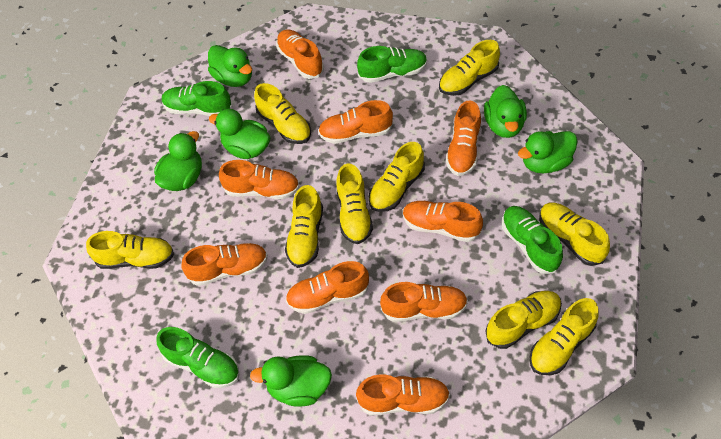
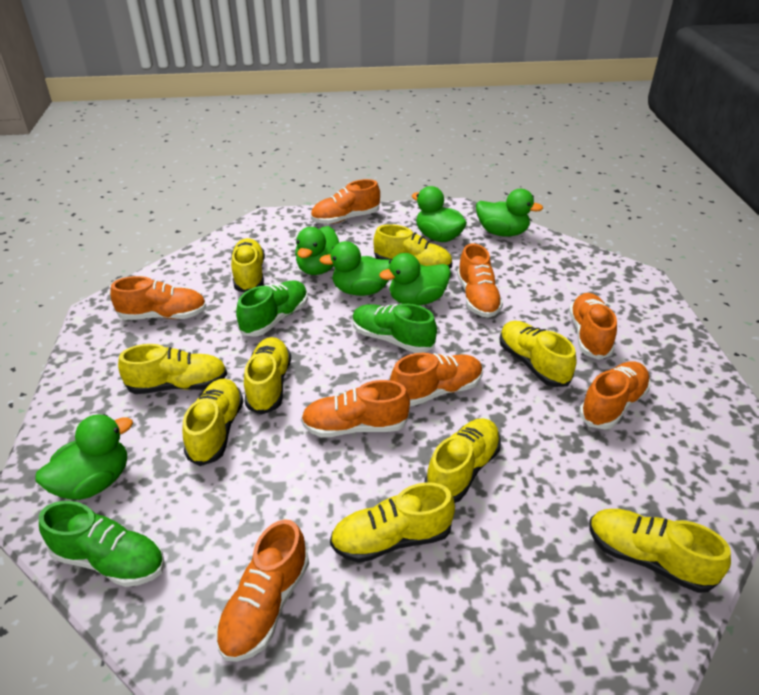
green shoe: [156,327,239,388] [162,81,232,116] [357,46,427,83] [502,206,563,274] = 4 -> [39,501,165,587] [236,280,308,337] [352,304,437,353] = 3
orange shoe: [181,243,268,286] [219,160,299,199] [276,29,324,79] [286,261,369,314] [318,100,393,144] [356,375,450,415] [380,282,468,322] [403,201,483,242] [446,100,481,176] = 9 -> [110,276,207,320] [215,519,309,662] [301,380,410,437] [311,179,380,224] [390,353,483,407] [457,243,503,318] [569,293,617,360] [579,361,650,429] = 8

